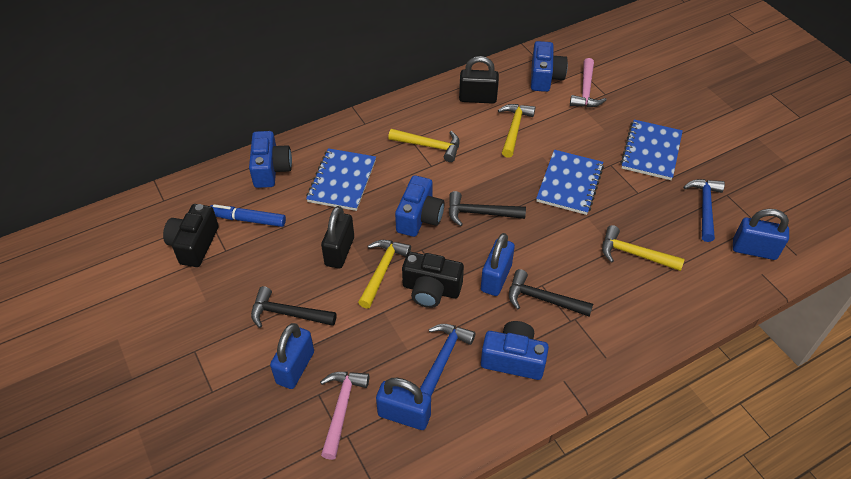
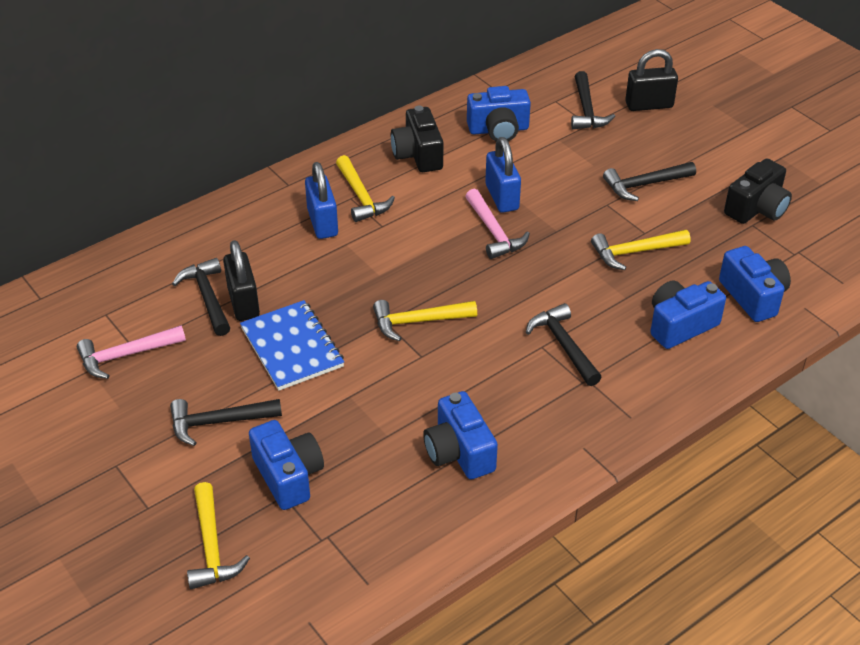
black hammer: [251,286,337,328] [449,191,526,226] [509,269,593,317] = 3 -> [170,399,282,446] [172,258,230,336] [526,303,602,386] [571,71,615,129] [603,162,696,201] = 5
blue camera: [249,131,292,188] [395,175,444,237] [481,321,549,380] [531,41,568,92] = 4 -> [249,420,324,510] [423,391,498,479] [467,86,531,141] [650,281,726,349] [719,246,791,322] = 5
blue hammer: [420,324,476,396] [683,179,725,242] = 2 -> none = 0
blue marker: [210,204,286,227] = 1 -> none = 0
blue notebook: [306,148,376,211] [536,150,604,215] [621,120,683,180] = 3 -> [240,300,344,391] = 1
blue padlock: [270,323,314,389] [376,378,431,430] [481,233,515,296] [733,209,789,260] = 4 -> [305,162,338,239] [485,137,521,213] = 2

